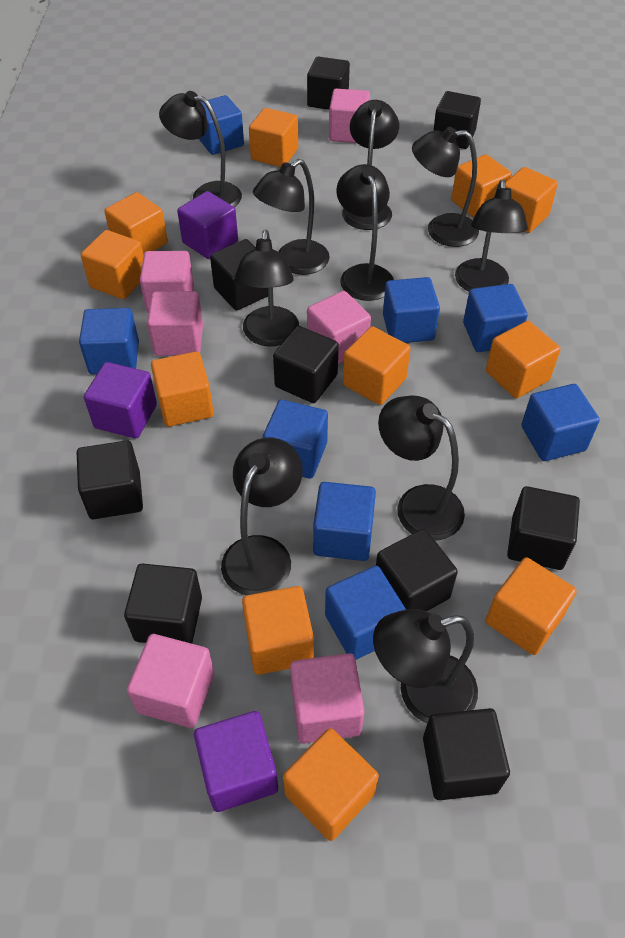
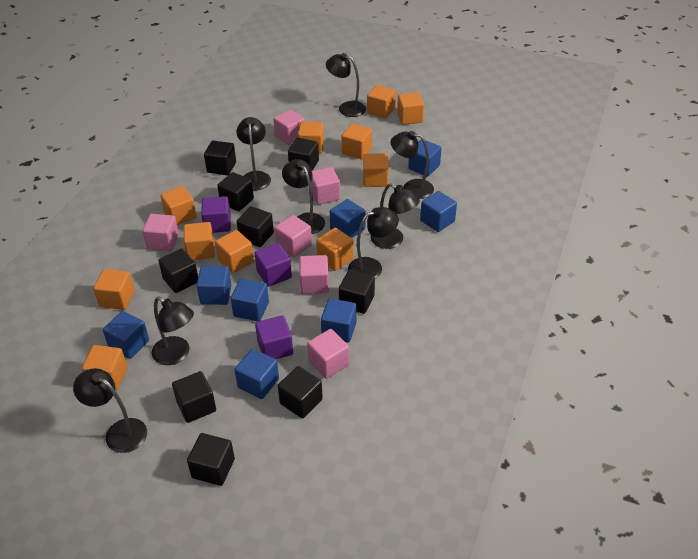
black lamp: [159,91,242,207] [221,438,303,595] [234,230,299,346] [253,159,330,275] [336,164,394,301] [342,100,399,230] [373,609,478,723] [378,395,465,541] [412,127,479,247] [455,180,528,292] = 10 -> [73,368,147,453] [152,297,194,365] [236,117,271,190] [282,159,325,234] [326,53,366,117] [348,207,399,279] [371,183,420,249] [391,131,434,199] = 8

